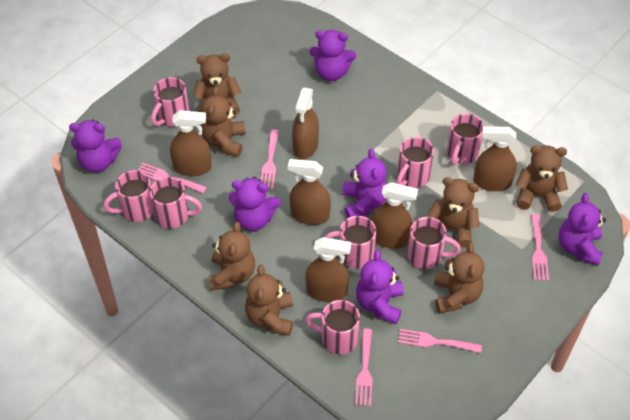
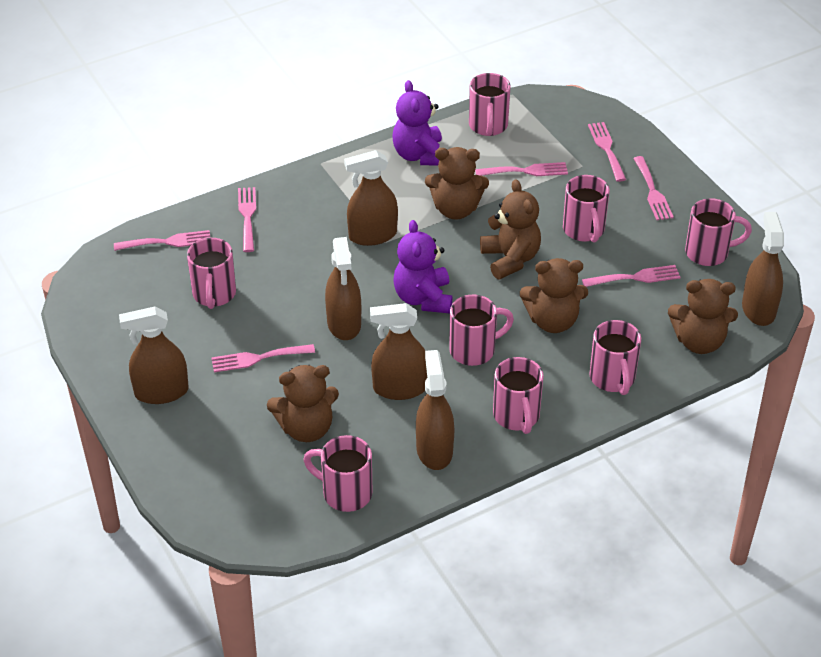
brown teddy bear: [193,53,241,113] [202,87,246,157] [208,222,255,290] [245,265,293,336] [427,177,479,247] [434,243,484,314] [516,145,568,212] = 7 -> [267,365,339,442] [425,147,489,220] [480,179,541,279] [520,258,588,333] [668,279,738,354] = 5
pink fork: [138,163,207,193] [261,130,279,189] [355,328,373,406] [398,329,482,353] [531,214,549,281] = 5 -> [114,230,210,251] [211,344,315,372] [238,187,256,252] [475,162,568,176] [582,265,681,287] [588,122,626,182] [633,156,674,220] = 7
purple teddy bear: [69,119,122,173] [229,177,281,231] [309,30,356,81] [342,149,387,218] [356,250,403,324] [559,193,606,266] = 6 -> [392,80,442,165] [393,220,452,313] = 2

